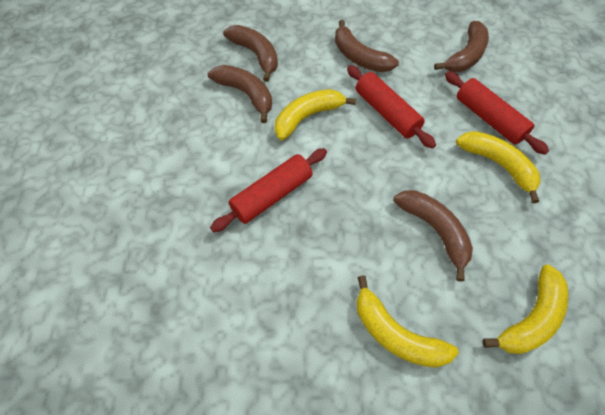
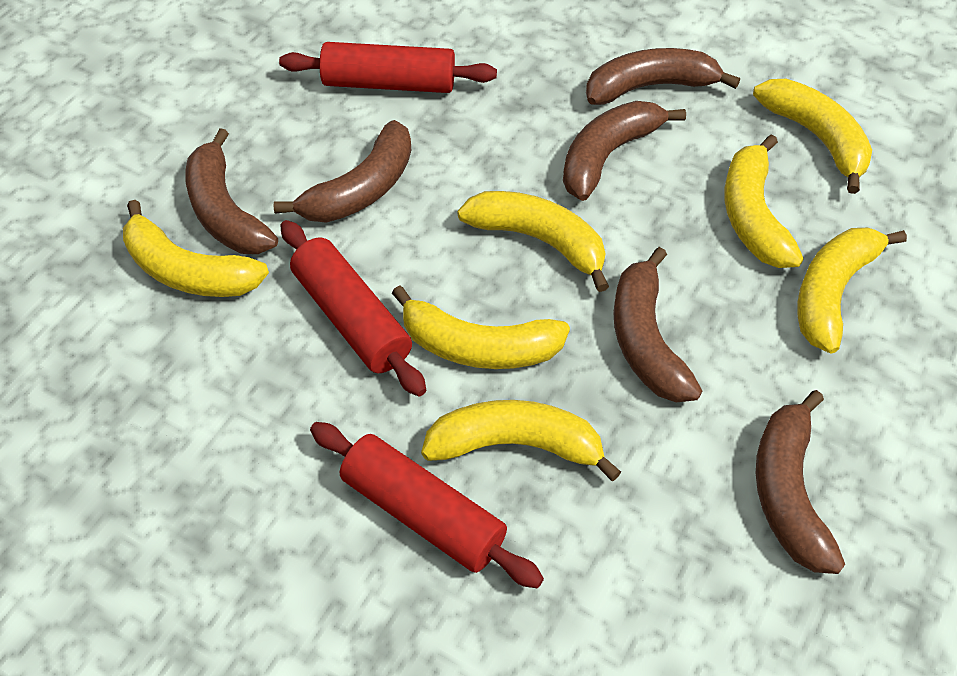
brown banana: [207,65,272,123] [223,25,278,82] [335,20,399,72] [393,190,473,282] [434,21,489,72] = 5 -> [185,128,278,254] [274,120,411,223] [563,101,686,201] [586,48,740,105] [613,247,702,402] [756,390,845,574] = 6
yellow banana: [275,89,356,140] [356,275,459,368] [456,131,541,203] [482,264,569,354] = 4 -> [123,200,269,297] [392,286,570,369] [421,400,621,481] [457,191,609,292] [724,134,804,268] [753,79,872,194] [797,228,907,354] = 7

